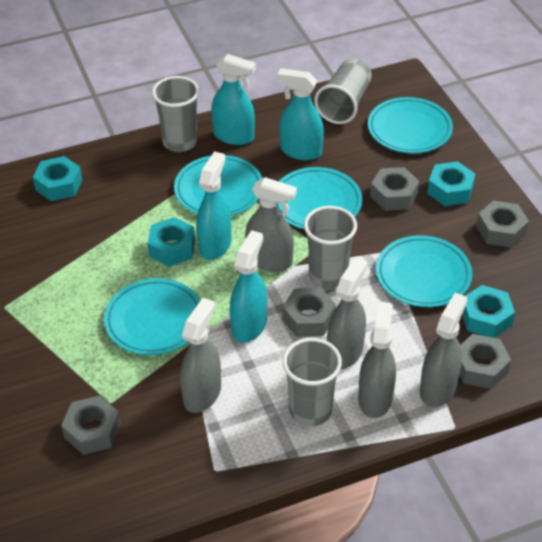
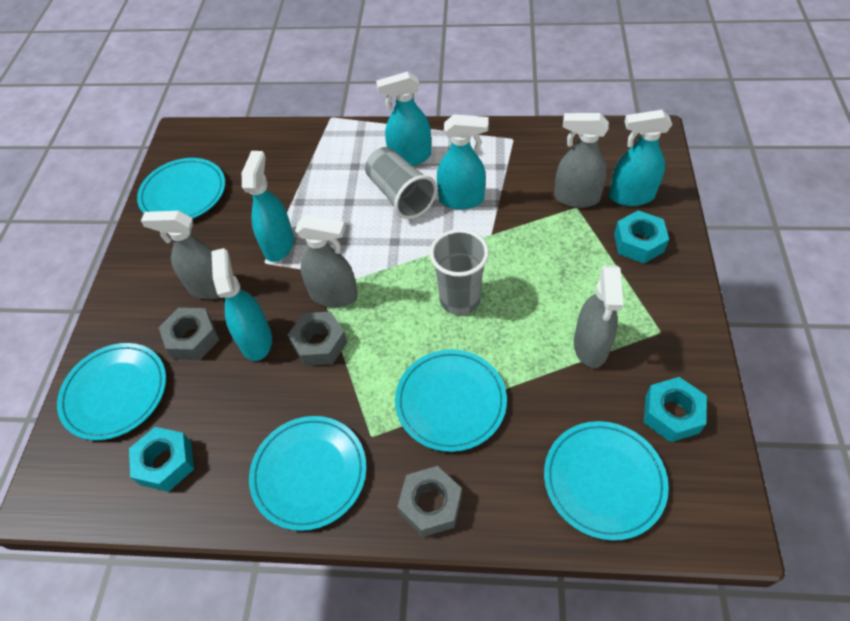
grey cup: [152,76,199,152] [282,338,342,426] [304,206,357,288] [314,58,372,124] = 4 -> [365,147,437,219] [430,229,489,315] = 2
grey nut: [61,396,121,455] [282,288,336,337] [370,167,419,211] [460,334,511,389] [476,201,529,248] = 5 -> [159,308,219,360] [288,311,347,366] [397,466,462,537] = 3
grey spray bottle: [180,298,221,413] [245,177,297,272] [327,257,367,369] [358,301,396,418] [420,293,467,407] = 5 -> [141,211,220,299] [295,215,358,307] [554,113,609,208] [574,265,623,368] = 4
turquoise nut: [33,156,82,201] [148,217,195,267] [427,161,475,206] [462,285,515,338] = 4 -> [129,427,194,492] [614,210,669,263] [644,377,707,442] = 3
turquoise spray bottle: [196,151,232,260] [211,54,256,145] [230,230,267,343] [277,68,324,160] = 4 -> [211,248,272,361] [242,151,294,262] [376,71,431,166] [437,114,488,210] [609,110,672,206] = 5

